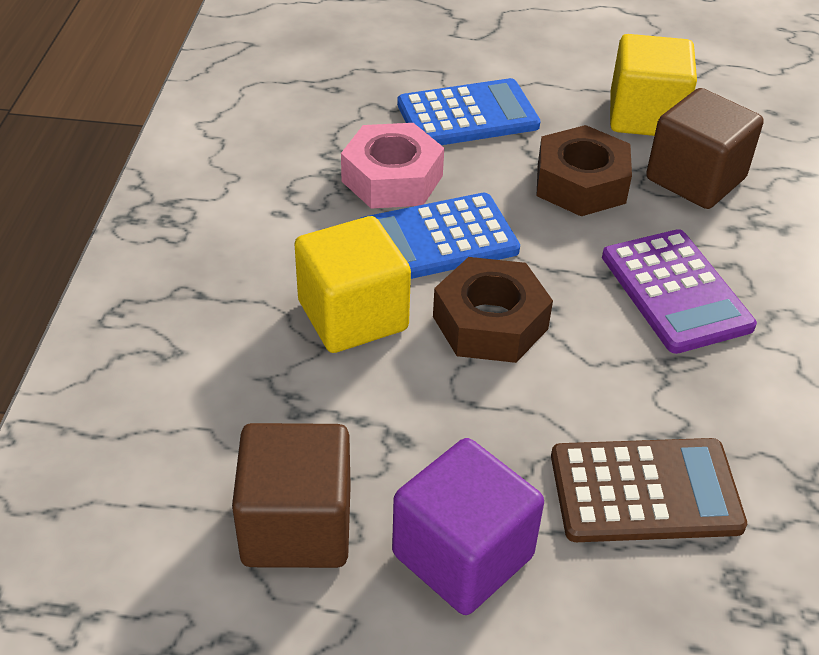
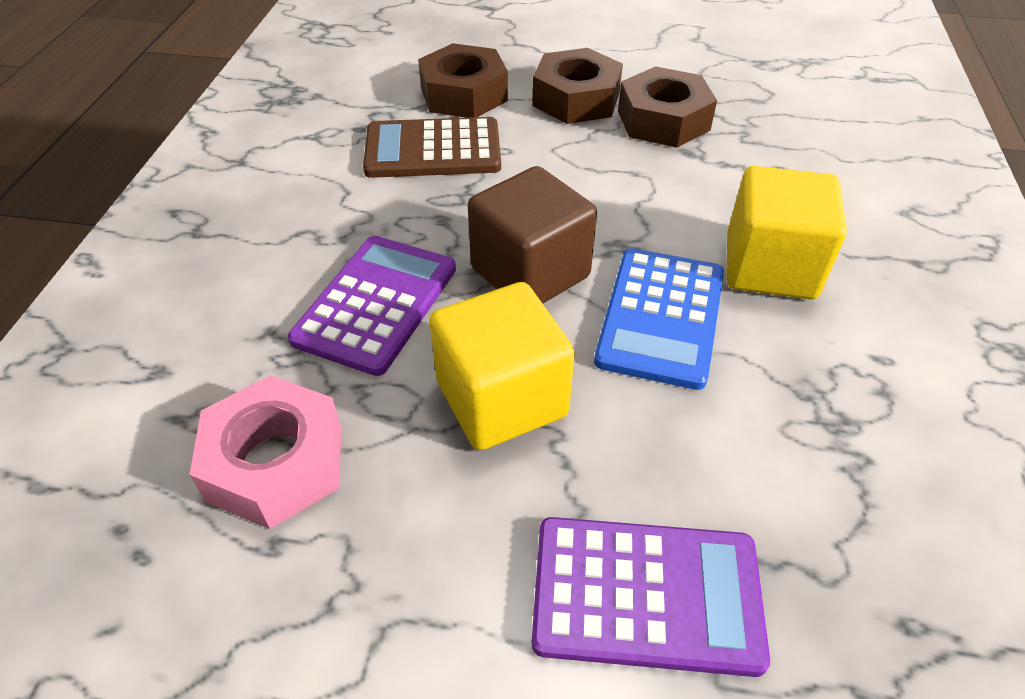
blue calculator: [359,193,520,279] [397,78,540,145] = 2 -> [594,248,724,390] = 1
brown cube: [232,423,351,568] [646,88,764,209] = 2 -> [468,166,597,304] = 1
brown nut: [433,257,553,363] [536,125,632,216] = 2 -> [418,43,508,118] [532,48,623,124] [618,66,717,148] = 3
purple calculator: [602,229,757,354] = 1 -> [288,236,456,376] [531,517,770,677] = 2
purple cube: [392,438,544,615] = 1 -> none = 0

